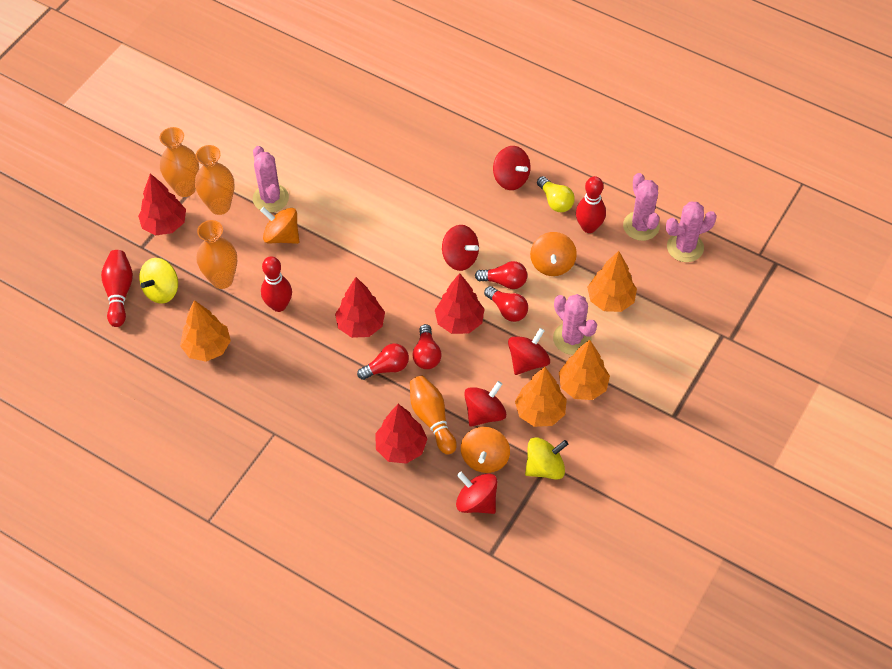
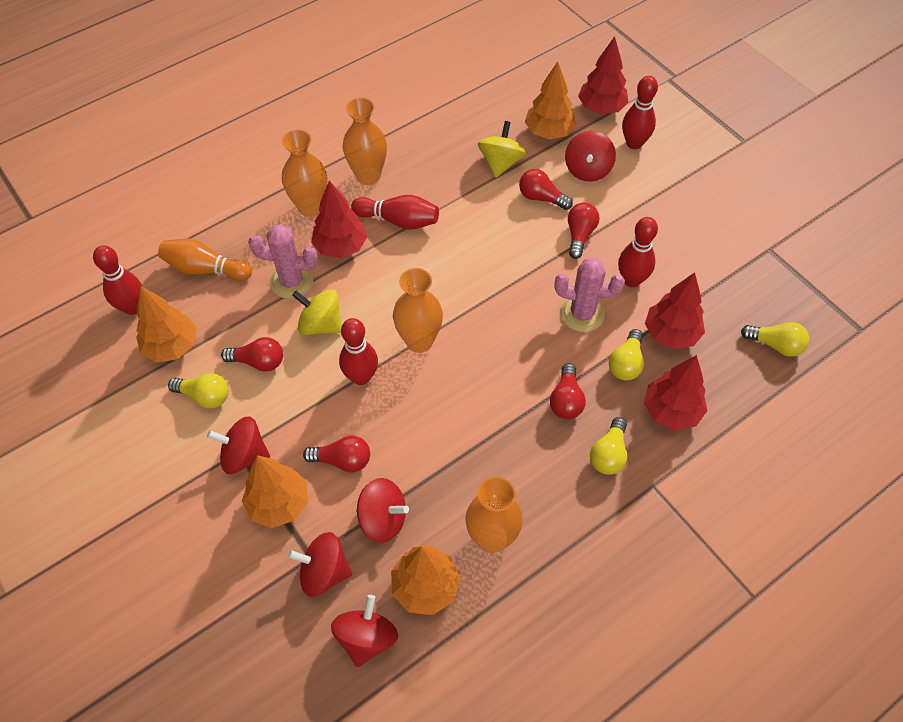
orange spinning top: [260,207,299,244] [461,427,510,473] [530,232,577,276] = 3 -> none = 0
orange vase: [159,127,199,197] [195,145,234,215] [196,220,237,289] = 3 -> [282,129,328,217] [343,97,387,185] [393,268,443,353] [465,476,523,553] = 4
pink cactus: [253,146,289,213] [553,294,597,355] [623,173,660,241] [666,202,717,262] = 4 -> [248,224,318,299] [554,258,625,332] = 2
red bowling pin: [101,250,133,327] [261,256,292,312] [576,176,606,233] = 3 -> [93,245,142,315] [339,318,378,385] [351,195,439,229] [618,217,658,287] [622,76,658,149] = 5
red light bulb: [357,343,409,380] [412,324,441,369] [475,261,527,289] [484,286,528,322] = 4 -> [221,337,283,372] [303,436,370,473] [519,169,573,210] [550,363,586,419] [568,202,599,259] = 5
yellow light bulb: [537,176,575,212] = 1 -> [168,373,229,409] [590,417,627,475] [609,329,644,381] [741,322,809,357] = 4

